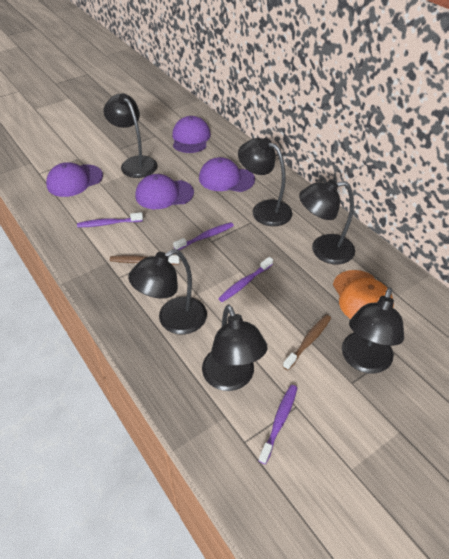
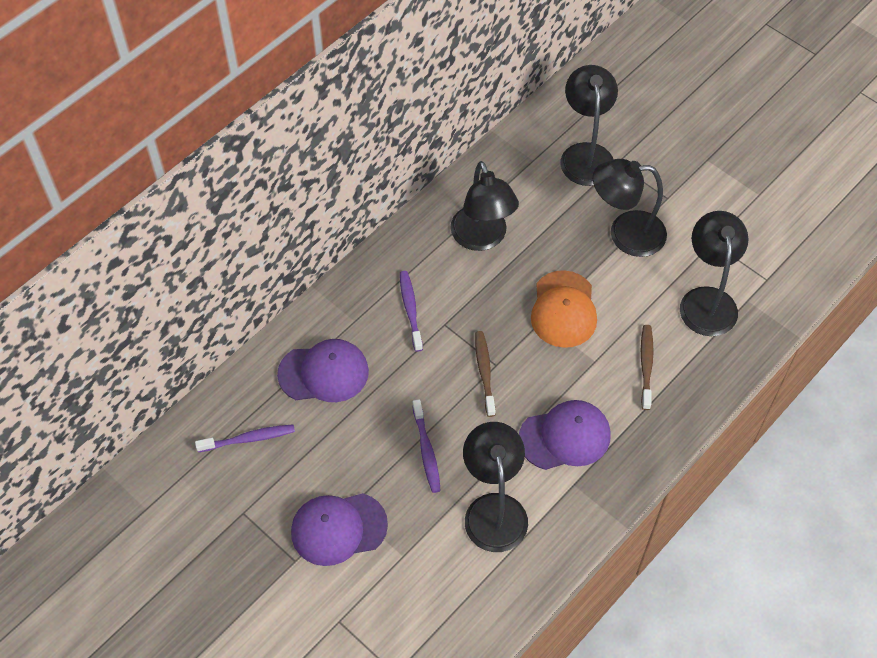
black lamp: [104,93,157,178] [128,249,207,334] [202,305,267,391] [238,138,292,226] [299,179,355,264] [342,287,404,374] = 6 -> [451,161,519,251] [463,422,528,552] [560,65,618,186] [593,159,667,257] [680,211,749,336] = 5
purple cap: [46,162,103,197] [135,174,194,209] [172,116,211,153] [199,157,255,192] = 4 -> [277,339,369,402] [291,493,388,566] [519,400,611,470] = 3
purple toothbrush: [77,212,143,228] [173,222,234,250] [218,257,273,302] [258,385,297,464] = 4 -> [195,424,295,452] [400,271,423,352] [412,399,441,493] = 3

